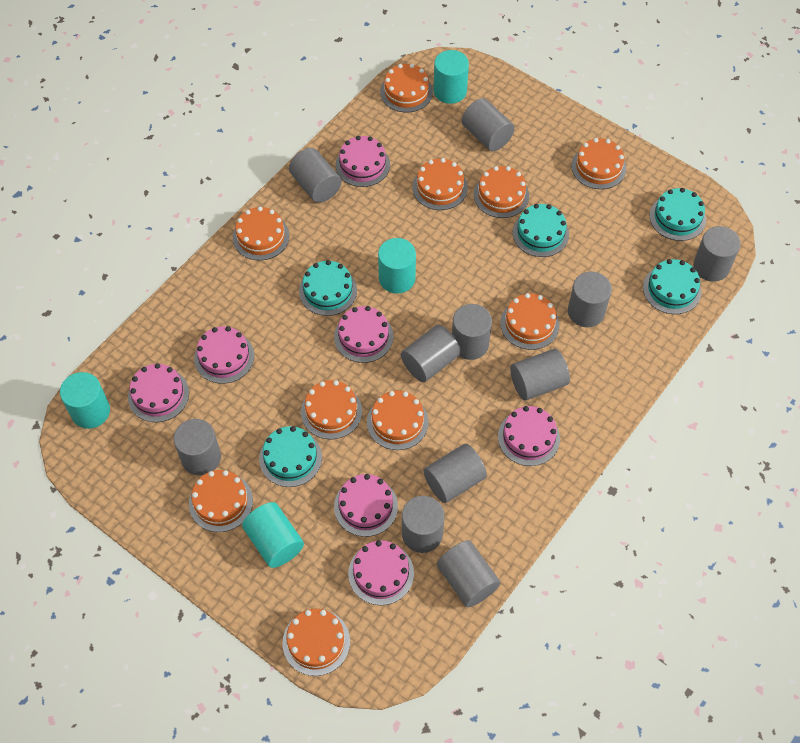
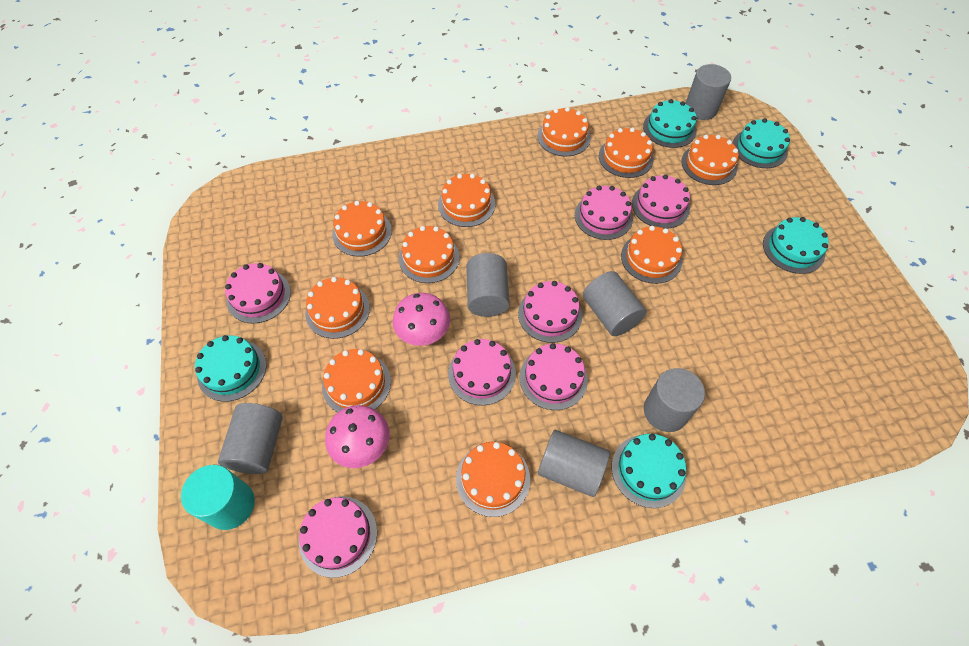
grey cylinder: [174,419,221,476] [289,148,342,203] [401,325,461,382] [402,496,445,553] [424,444,487,503] [437,540,500,607] [452,304,492,360] [461,98,515,151] [510,349,570,401] [568,272,612,327] [693,226,741,282] = 11 -> [218,403,283,474] [466,253,510,317] [538,430,610,497] [583,271,646,336] [644,368,705,432] [685,64,731,120] = 6
pink mushroom: none = 0 -> [325,405,390,468] [392,293,450,346] = 2
turquoise cylinder: [60,372,110,429] [242,502,304,568] [378,238,416,294] [433,50,469,104] = 4 -> [181,465,255,530] = 1

